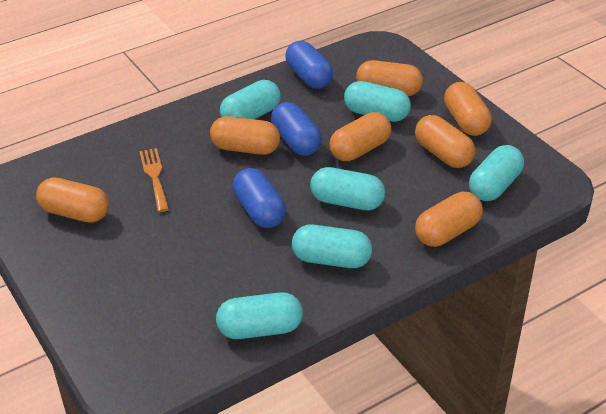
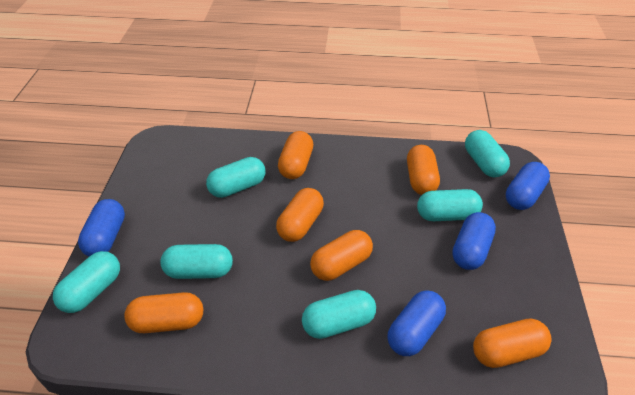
blue capsule: [232,168,286,228] [271,102,322,156] [285,41,333,89] = 3 -> [78,199,125,256] [387,290,446,356] [452,212,496,270] [506,162,550,210] = 4
orange capsule: [36,177,109,223] [210,116,280,155] [329,112,391,161] [356,60,423,96] [415,115,475,168] [415,192,483,247] [444,82,492,136] = 7 -> [124,292,203,333] [276,188,324,242] [278,131,313,179] [310,230,373,281] [407,145,440,195] [473,318,551,368] = 6
orange fork: [139,148,169,212] = 1 -> none = 0

